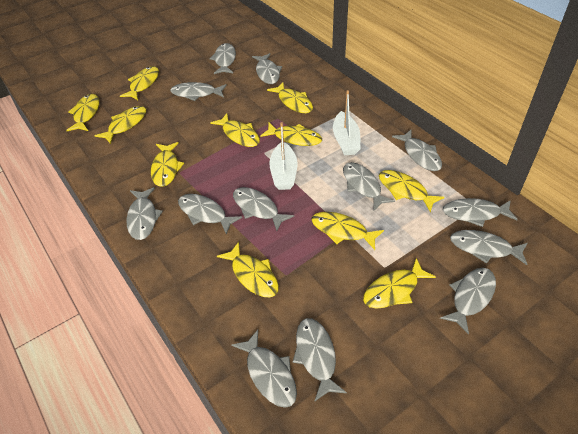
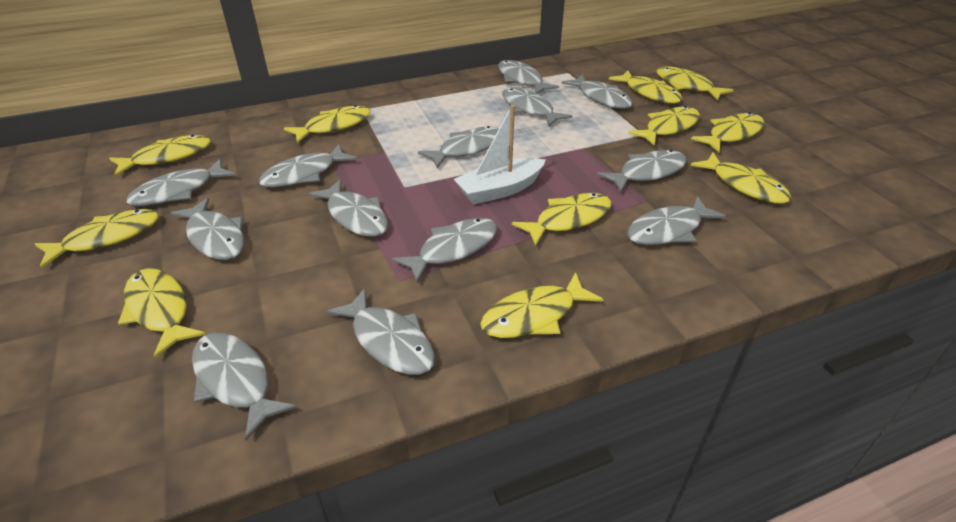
white boat: [269,122,297,190] [333,90,360,155] = 2 -> [454,105,546,204] = 1

